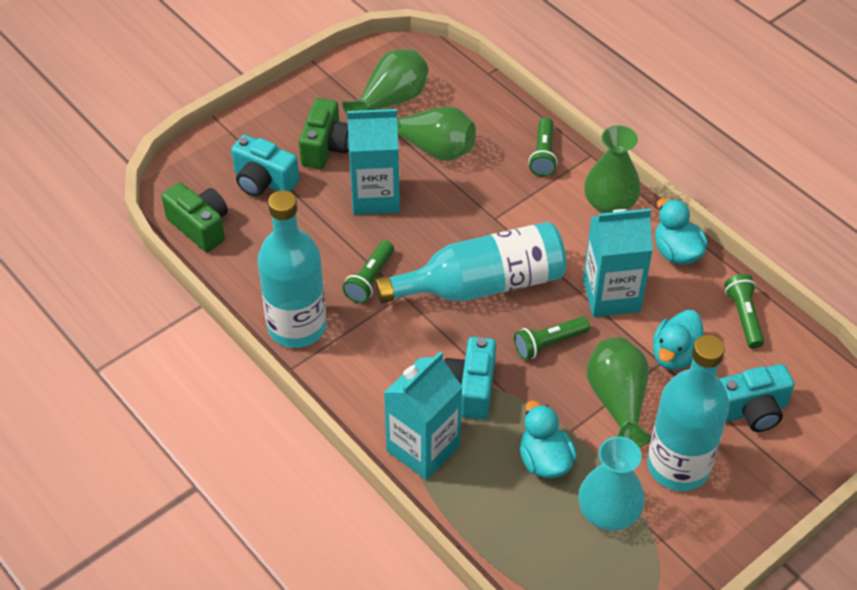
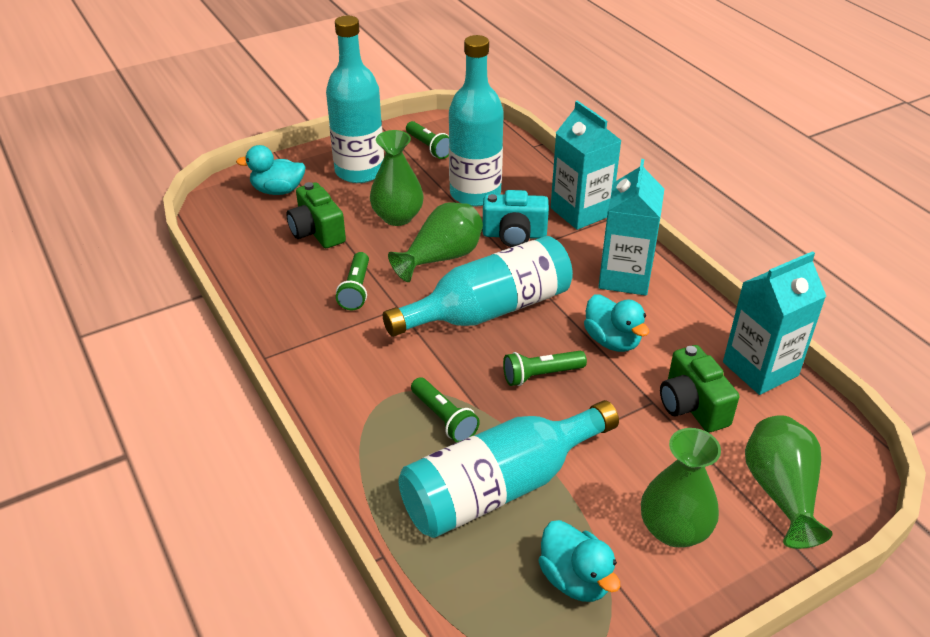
turquoise bottle: [258,190,326,348] [375,222,567,303] [647,335,730,491] = 3 -> [326,16,384,183] [383,236,573,337] [398,400,619,538] [449,35,504,207] = 4
turquoise camera: [231,135,299,197] [444,337,496,420] [720,364,794,432] = 3 -> [482,190,549,247] = 1
turquoise vase: [578,436,645,531] = 1 -> none = 0

